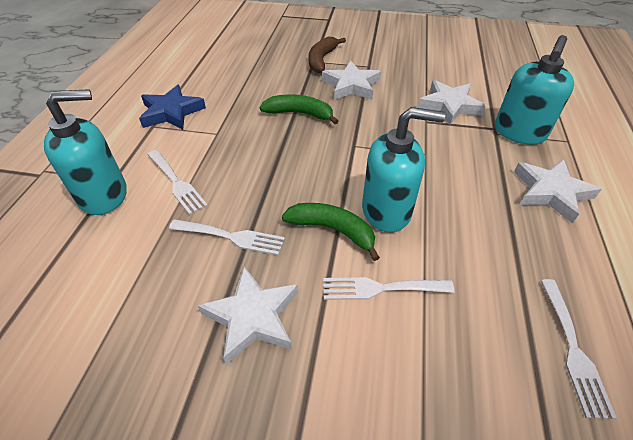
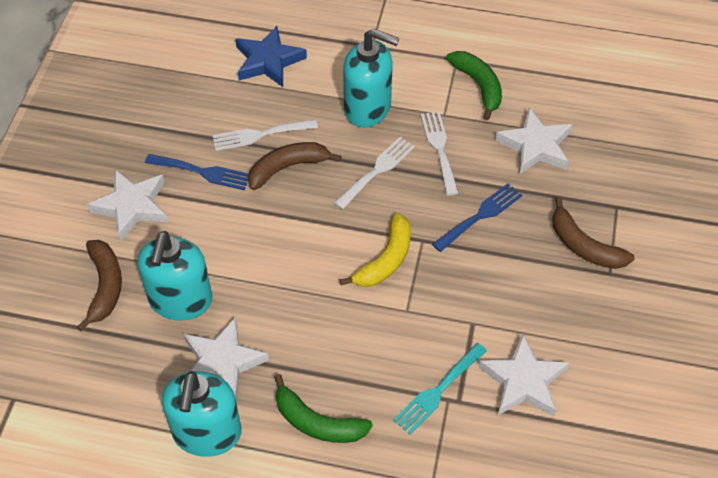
blue fork: none = 0 -> [145,154,249,190] [432,183,522,252] = 2
brown banana: [309,37,346,73] = 1 -> [77,240,122,331] [248,142,342,190] [553,197,635,269] = 3
turquoise fork: none = 0 -> [393,343,487,435] = 1
white fork: [147,150,208,215] [169,219,285,256] [323,277,455,300] [541,279,617,419] = 4 -> [213,119,318,151] [334,137,415,209] [421,112,458,196] = 3
yellow banana: none = 0 -> [340,213,411,287] = 1

